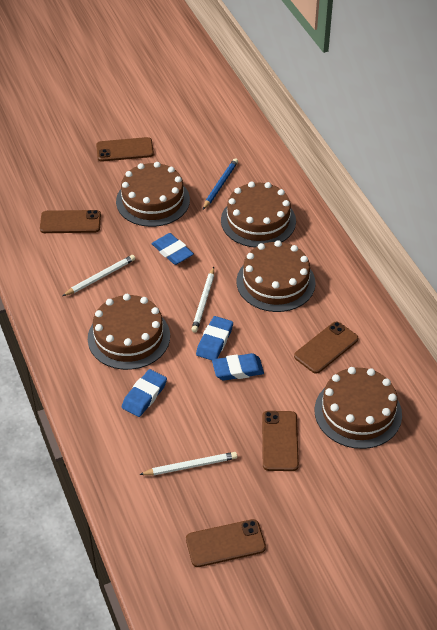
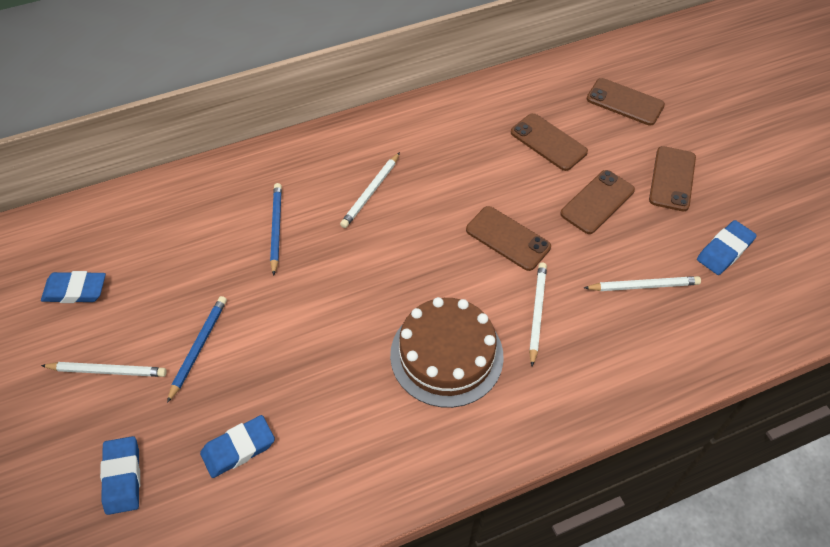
blue pencil: [203,158,238,209] = 1 -> [167,296,227,403] [270,183,282,276] = 2
brown cake: [88,294,170,370] [116,162,190,227] [221,182,296,247] [236,240,316,312] [315,367,402,449] = 5 -> [390,297,504,408] = 1
white pencil: [62,255,135,296] [139,452,237,475] [191,267,214,333] = 3 -> [41,362,167,377] [340,152,400,228] [529,262,547,367] [584,276,701,291] = 4

